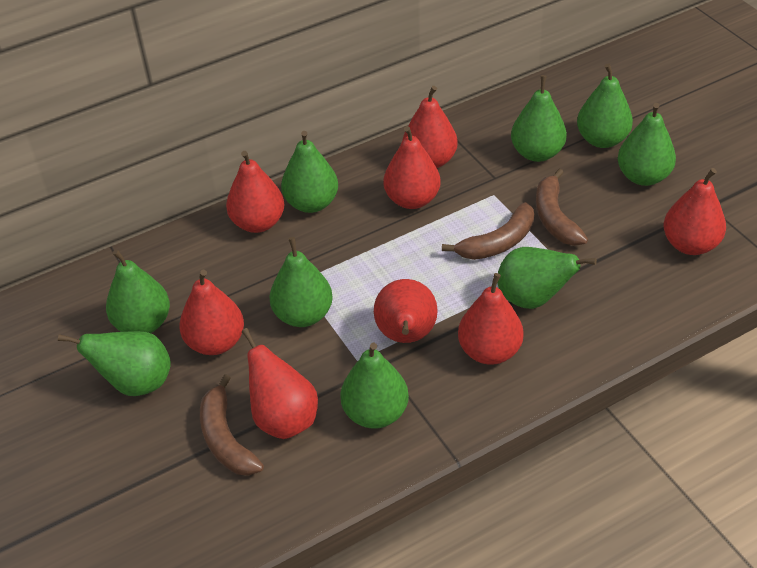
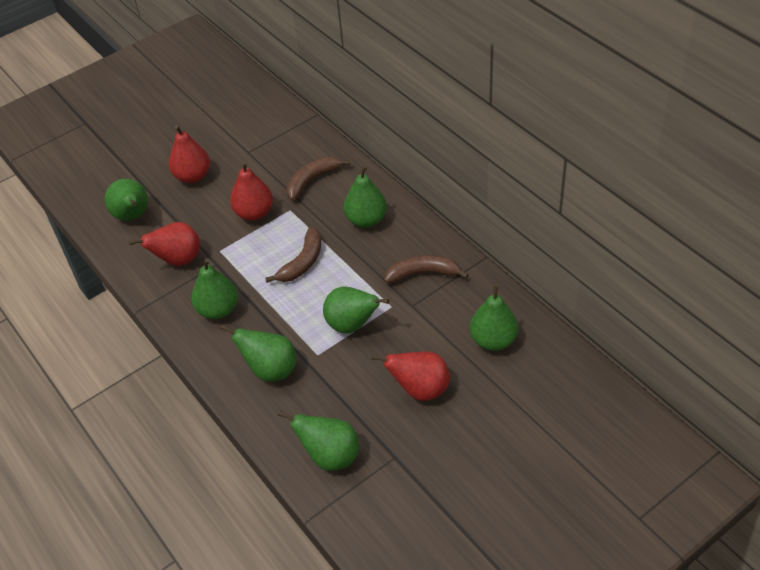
green pear: [58,331,171,396] [106,249,170,333] [270,237,333,327] [281,131,338,213] [340,343,409,429] [497,247,597,309] [511,75,567,162] [577,63,633,148] [618,103,676,186] = 9 -> [105,179,148,221] [191,258,238,319] [220,325,297,381] [278,411,359,470] [323,287,389,334] [344,165,387,228] [470,285,518,351] = 7
red pear: [179,270,244,355] [226,151,285,233] [242,328,318,439] [374,279,438,343] [383,126,441,209] [402,86,458,168] [458,273,524,365] [663,168,726,255] = 8 -> [129,222,200,266] [169,125,210,183] [230,161,273,221] [371,352,450,401] = 4

